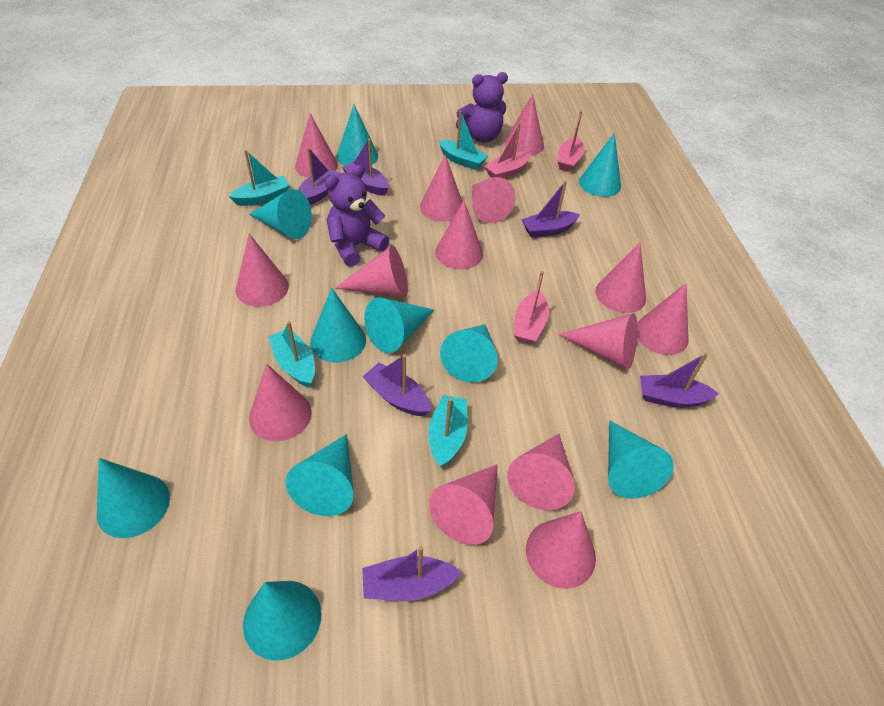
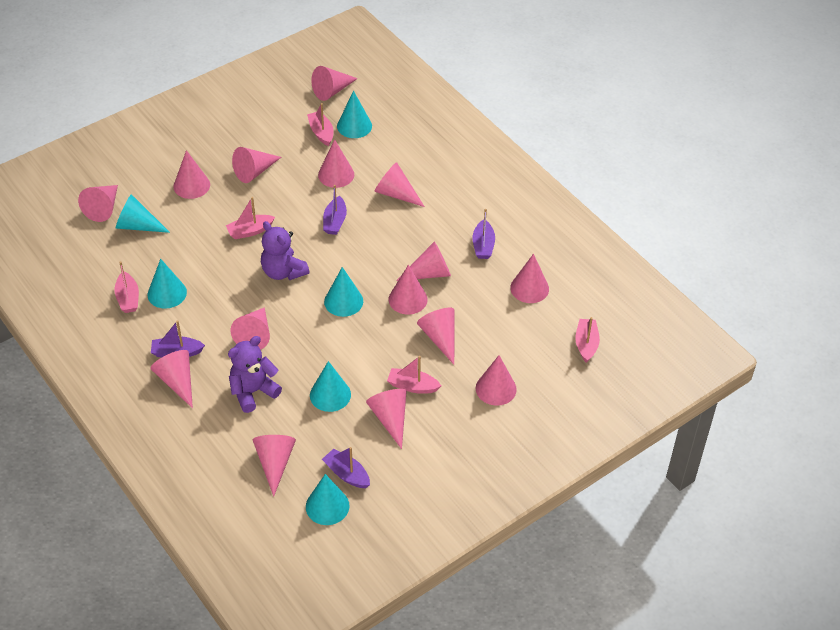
pink boat: [484,123,531,179] [514,271,549,345] [557,111,584,172] = 3 -> [115,261,139,313] [226,197,275,239] [307,103,333,146] [387,356,441,394] [575,317,600,363] = 5
pink cone: [236,234,289,307] [249,364,312,441] [295,113,338,178] [335,245,408,297] [420,155,463,222] [429,465,498,545] [435,200,483,270] [472,177,515,223] [505,94,544,155] [507,434,575,510] [526,511,596,589] [558,313,638,370] [595,243,646,313] [637,283,689,355] = 14 -> [78,185,118,222] [151,350,193,408] [173,150,210,199] [231,307,270,350] [232,147,281,183] [253,435,296,497] [311,66,358,101] [318,139,354,188] [366,389,407,449] [375,162,425,207] [389,265,428,314] [396,241,451,281] [417,308,455,365] [475,355,517,406] [510,254,549,303] = 15
purple boat: [298,147,341,205] [342,139,389,196] [362,354,431,416] [362,546,461,601] [522,181,580,238] [640,353,719,408] = 6 -> [151,320,205,357] [322,447,370,488] [323,185,347,235] [472,209,495,259] = 4
turquoise boat: [229,150,290,206] [268,321,315,388] [428,395,468,467] [439,111,488,170] = 4 -> none = 0
turquoise cone: [97,458,170,538] [243,581,321,661] [249,189,312,239] [286,434,354,516] [310,288,366,363] [337,104,378,166] [364,297,434,353] [440,324,498,383] [579,133,621,197] [608,420,674,499] = 10 -> [115,194,170,233] [148,259,187,309] [306,474,349,525] [310,361,351,412] [324,267,363,317] [337,91,372,138] = 6

